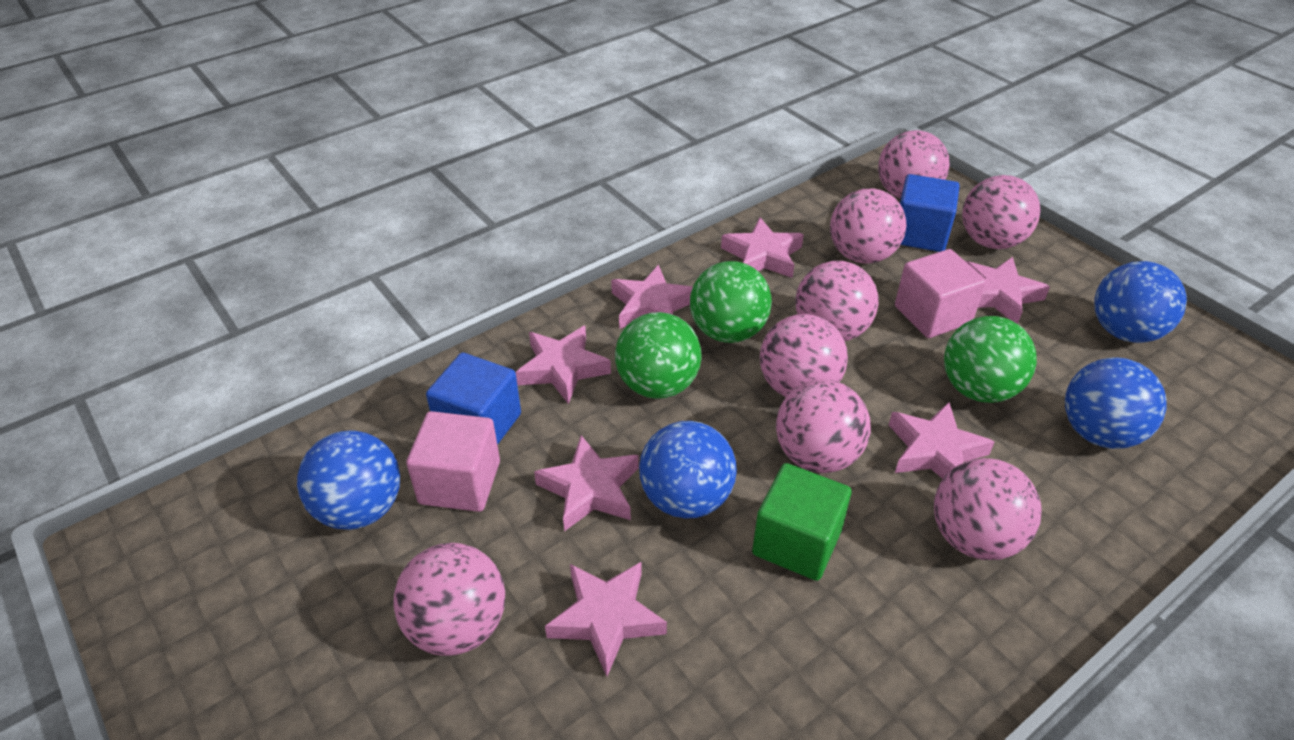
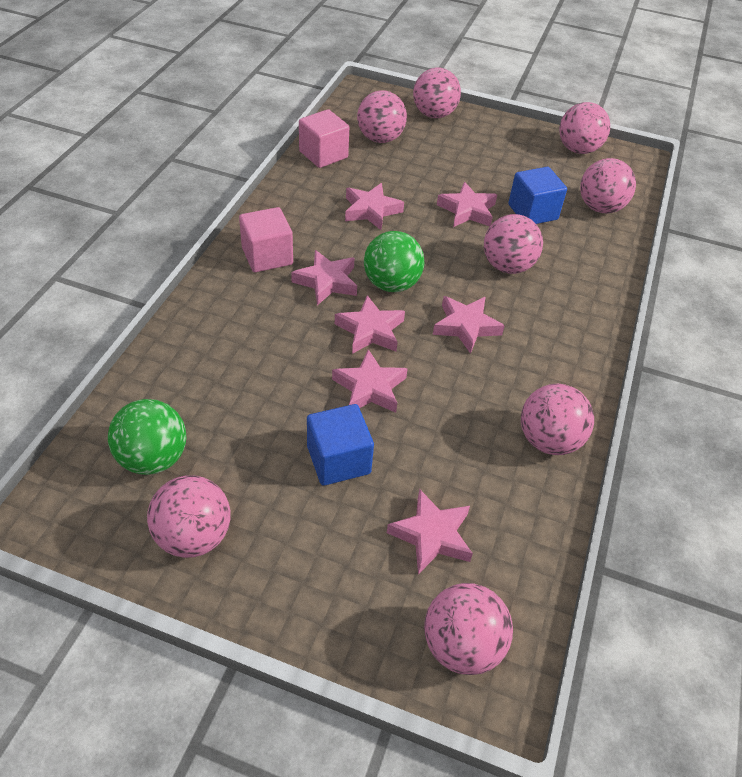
blue ball: [297,430,400,530] [639,421,737,519] [1065,357,1167,449] [1095,261,1187,343] = 4 -> none = 0
green ball: [615,312,702,399] [690,261,772,343] [944,316,1037,403] = 3 -> [108,399,186,475] [364,231,424,292] = 2
green cube: [752,463,852,581] = 1 -> none = 0

